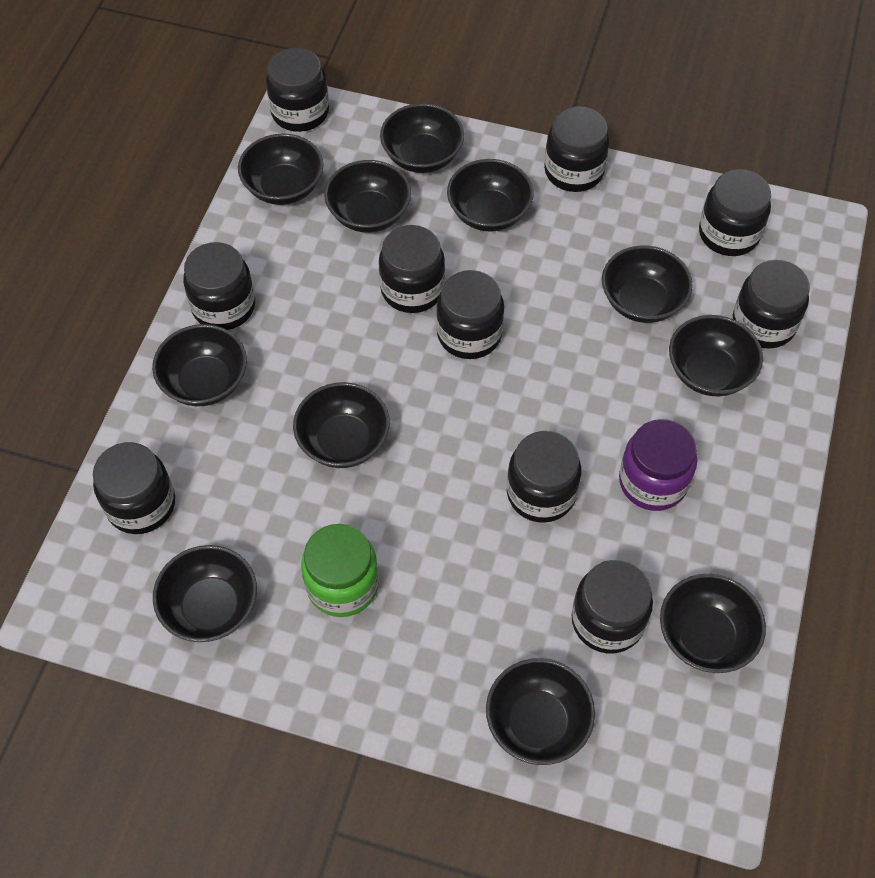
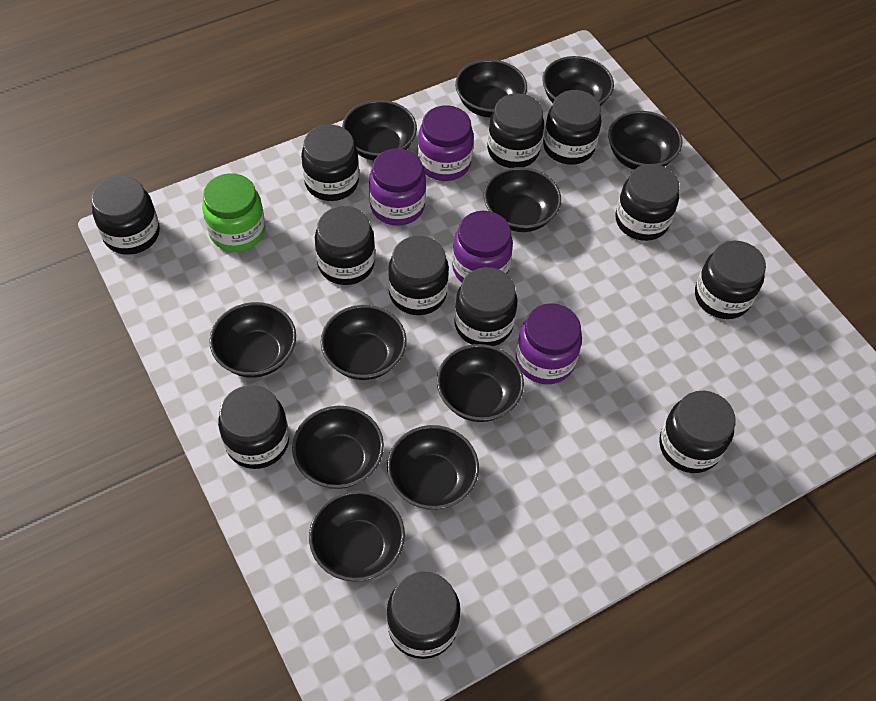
black jar: [93,442,175,534] [183,242,255,330] [266,48,329,132] [379,225,445,313] [436,270,504,359] [507,431,581,523] [544,106,609,192] [572,560,653,654] [699,169,771,256] [733,260,810,349] = 10 -> [91,176,160,255] [218,385,289,469] [301,125,359,201] [315,206,375,285] [387,571,460,659] [388,236,449,315] [454,267,517,346] [487,93,544,168] [543,90,602,165] [616,164,679,241] [659,391,736,473] [695,241,766,319] = 12
purple jar: [619,419,697,511] = 1 -> [369,148,426,226] [418,105,474,181] [452,211,513,282] [516,303,582,384] = 4

